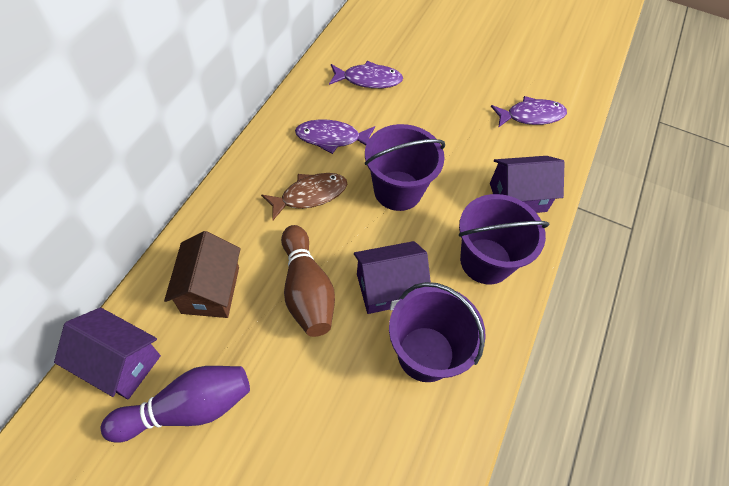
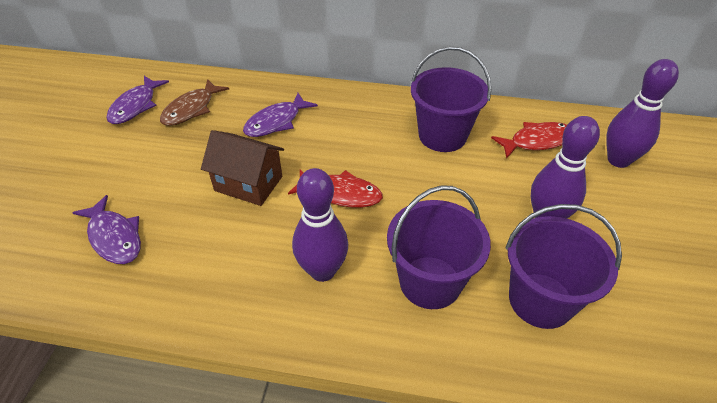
brown bowling pin: [281,225,335,337] = 1 -> none = 0
purple bowling pin: [101,366,250,443] = 1 -> [292,168,348,282] [531,116,600,219] [606,59,679,168] = 3
purple house: [54,307,161,399] [354,241,431,314] [490,156,565,213] = 3 -> none = 0
red fish: none = 0 -> [288,170,383,207] [491,122,567,158] = 2

